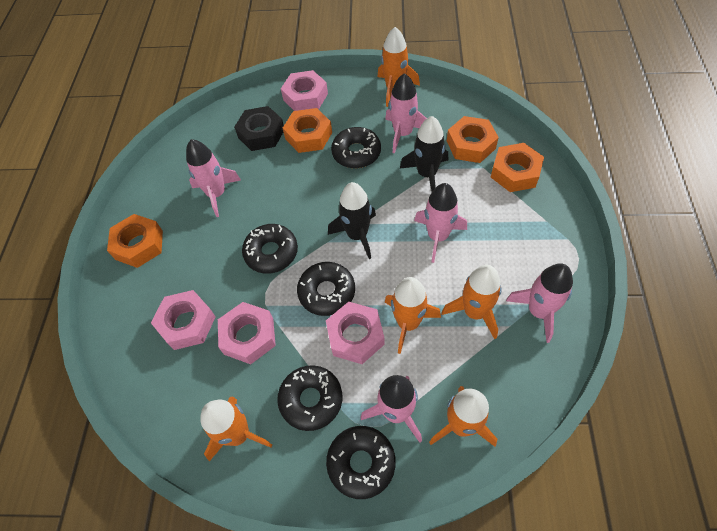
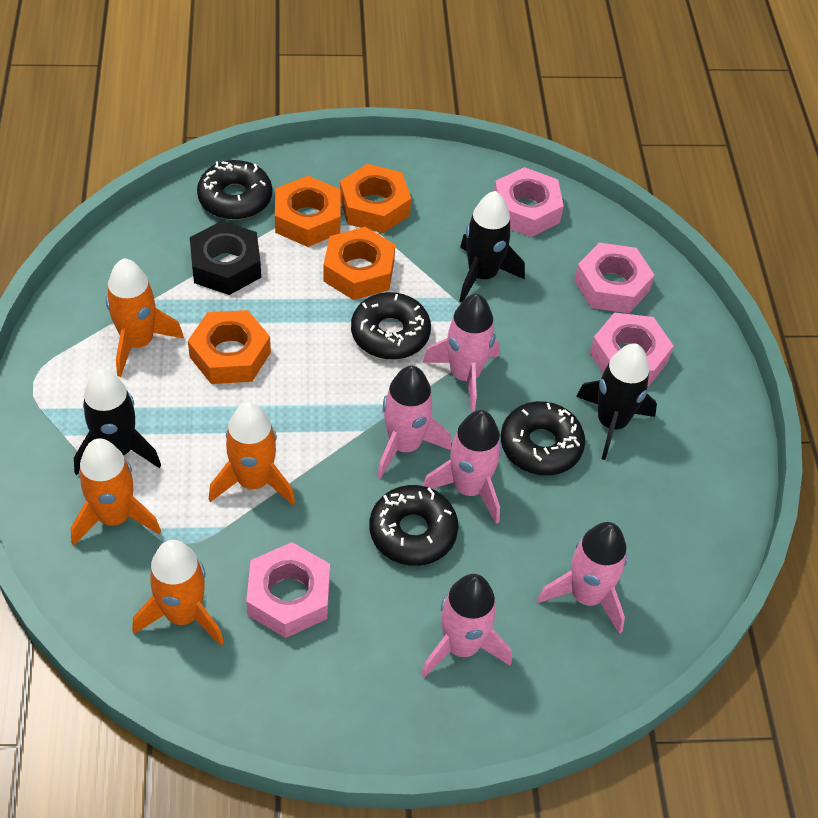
black donut: [242,224,298,274] [277,365,342,431] [297,262,355,316] [326,426,396,499] [331,127,381,168] = 5 -> [197,160,272,220] [351,292,431,359] [370,485,458,566] [500,401,585,475] = 4
black rocket: [328,182,376,259] [400,116,448,192] = 2 -> [74,369,161,476] [459,191,525,303] [576,343,657,460] = 3
orange rocket: [200,397,272,462] [378,27,420,107] [385,277,441,354] [429,386,497,447] [441,265,502,339] = 5 -> [71,438,161,546] [106,258,184,377] [132,540,224,645] [209,402,295,505] = 4

